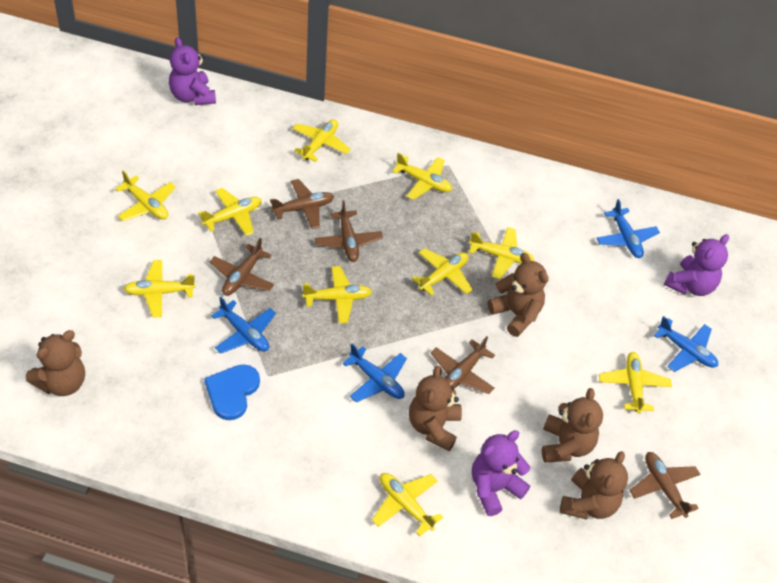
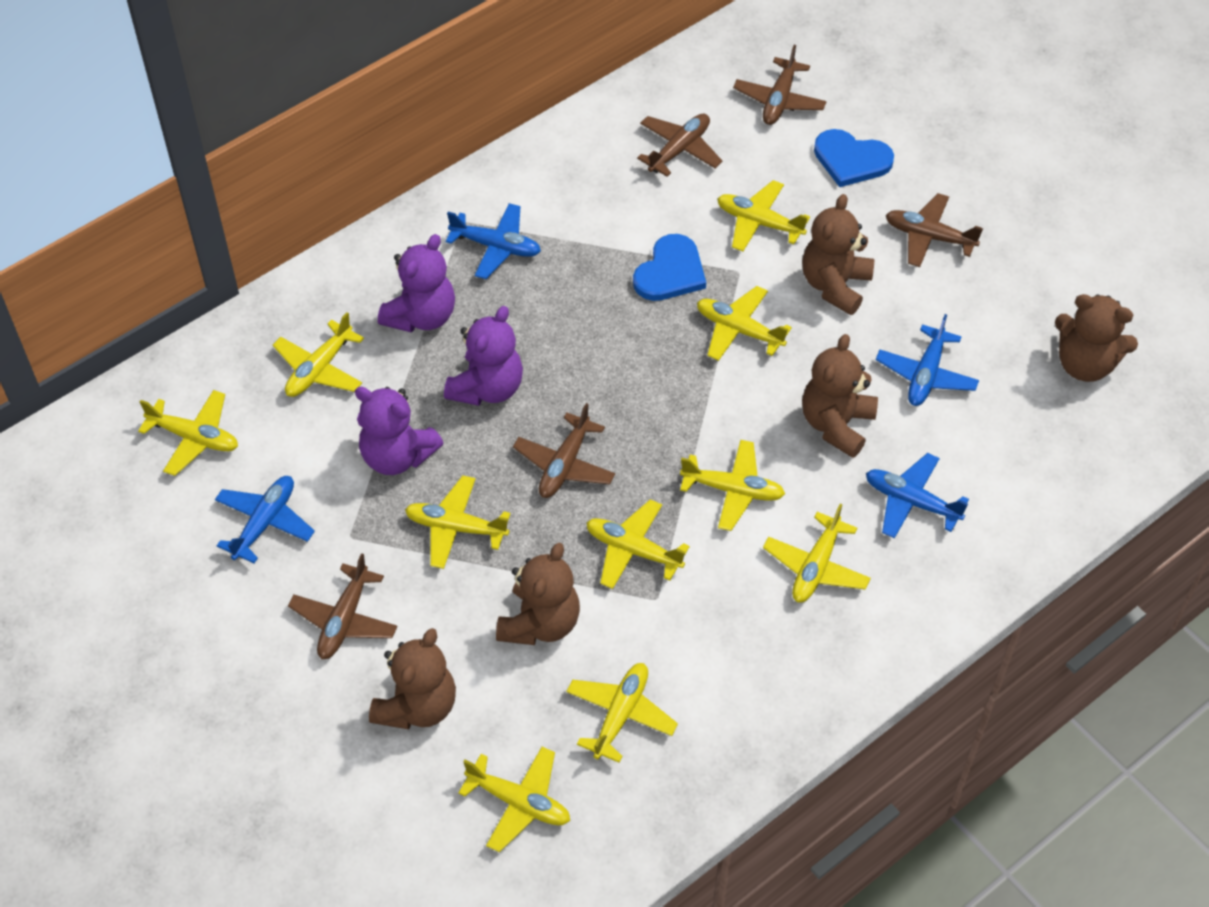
blue heart: [204,364,260,420] = 1 -> [633,234,706,301] [814,129,894,187] = 2

